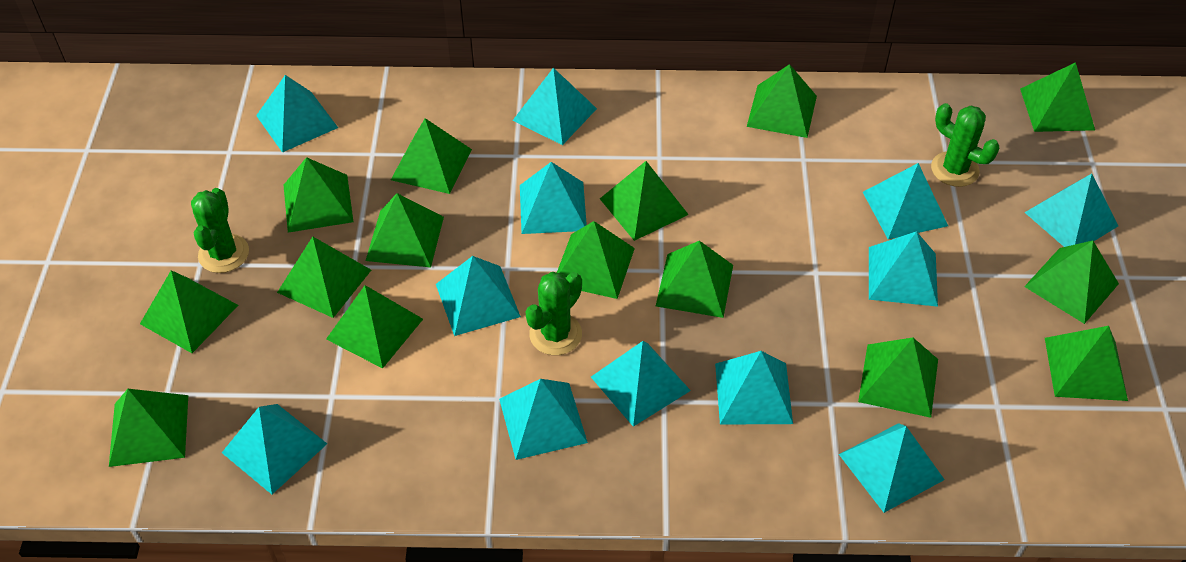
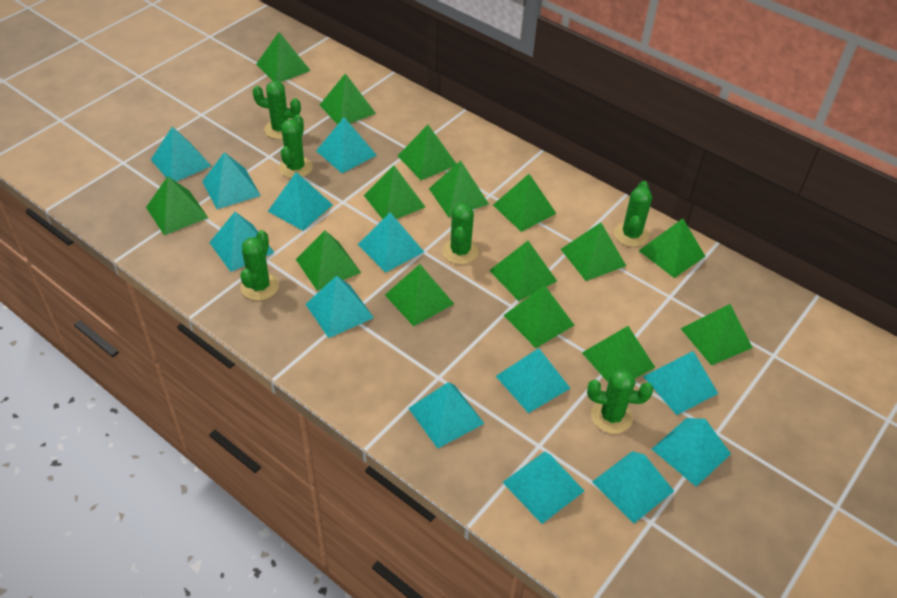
green cactus: [191,188,249,273] [525,272,582,355] [931,103,1000,187] = 3 -> [240,230,279,301] [252,81,301,139] [279,115,313,178] [442,203,479,264] [587,368,653,434] [614,181,652,247] = 6
turquoise pyramid: [222,404,327,494] [256,75,338,153] [436,256,521,336] [499,379,588,460] [512,68,597,145] [520,162,587,234] [591,341,691,427] [715,351,793,425] [839,423,945,513] [863,163,948,239] [869,231,938,307] [1024,174,1118,247] = 12 -> [151,126,211,182] [202,152,261,209] [209,212,275,272] [268,172,333,231] [306,275,374,338] [316,117,377,173] [358,212,424,273] [408,382,485,449] [496,348,570,413] [502,451,584,524] [592,451,674,523] [643,351,718,415] [652,418,731,487] = 13

